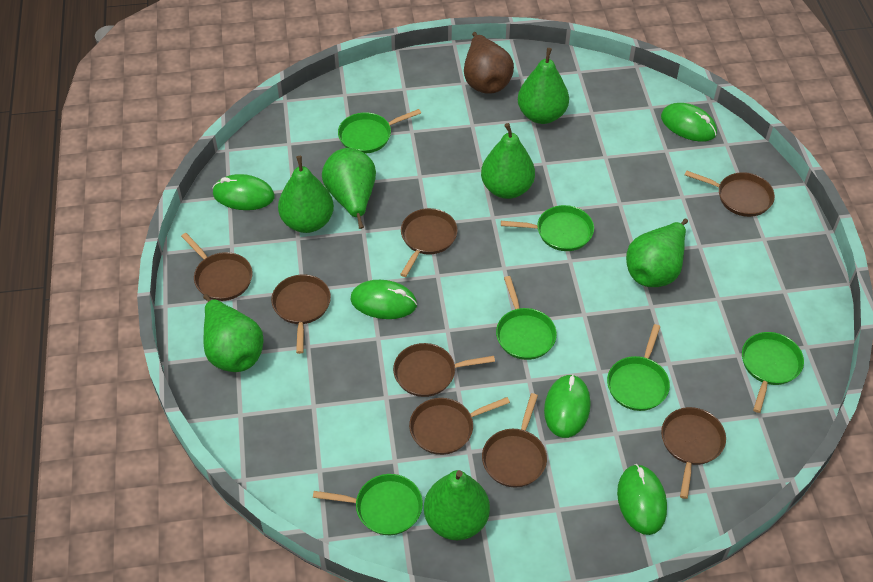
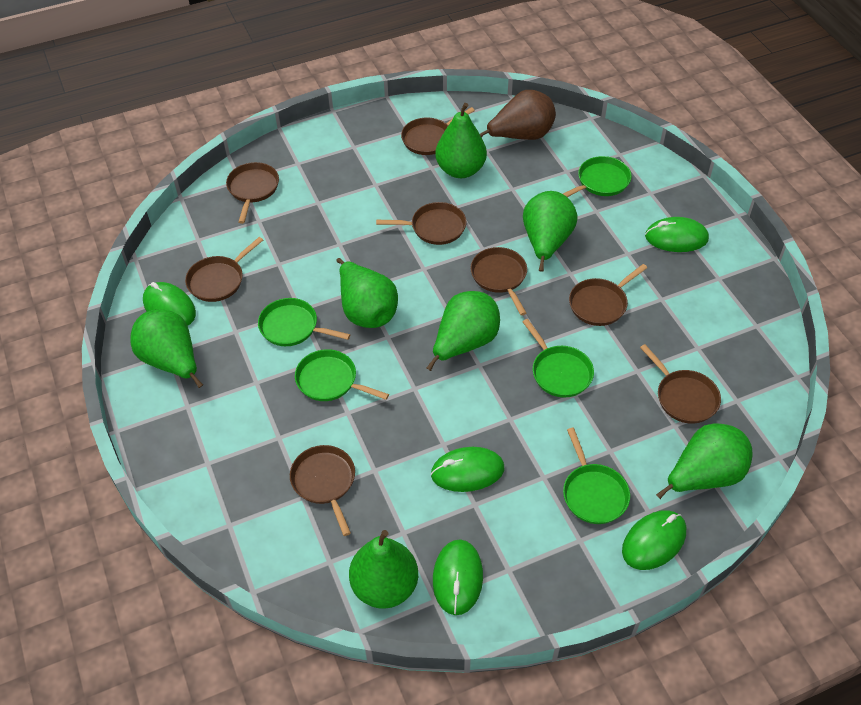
green pan: [313,474,423,535] [338,109,421,154] [496,276,557,360] [501,205,594,251] [607,324,670,411] [742,332,804,413] = 6 -> [258,298,350,346] [295,349,389,401] [523,319,594,398] [563,156,631,197] [563,428,630,524] = 5

